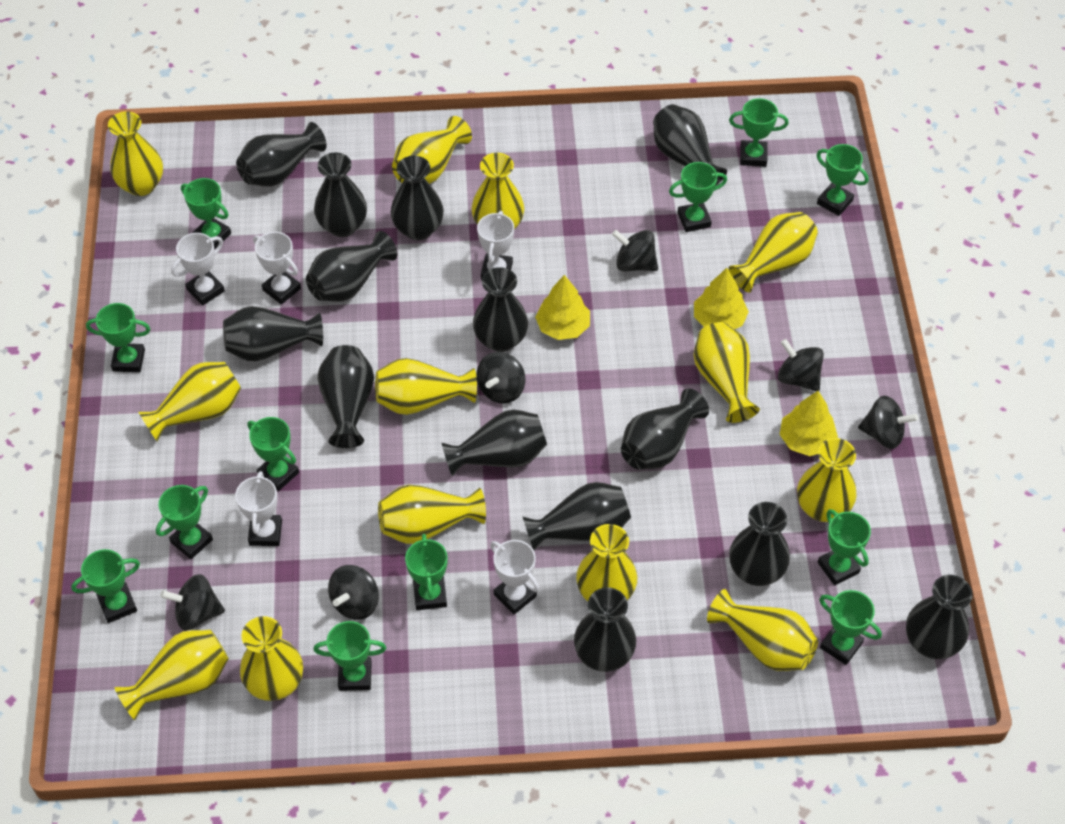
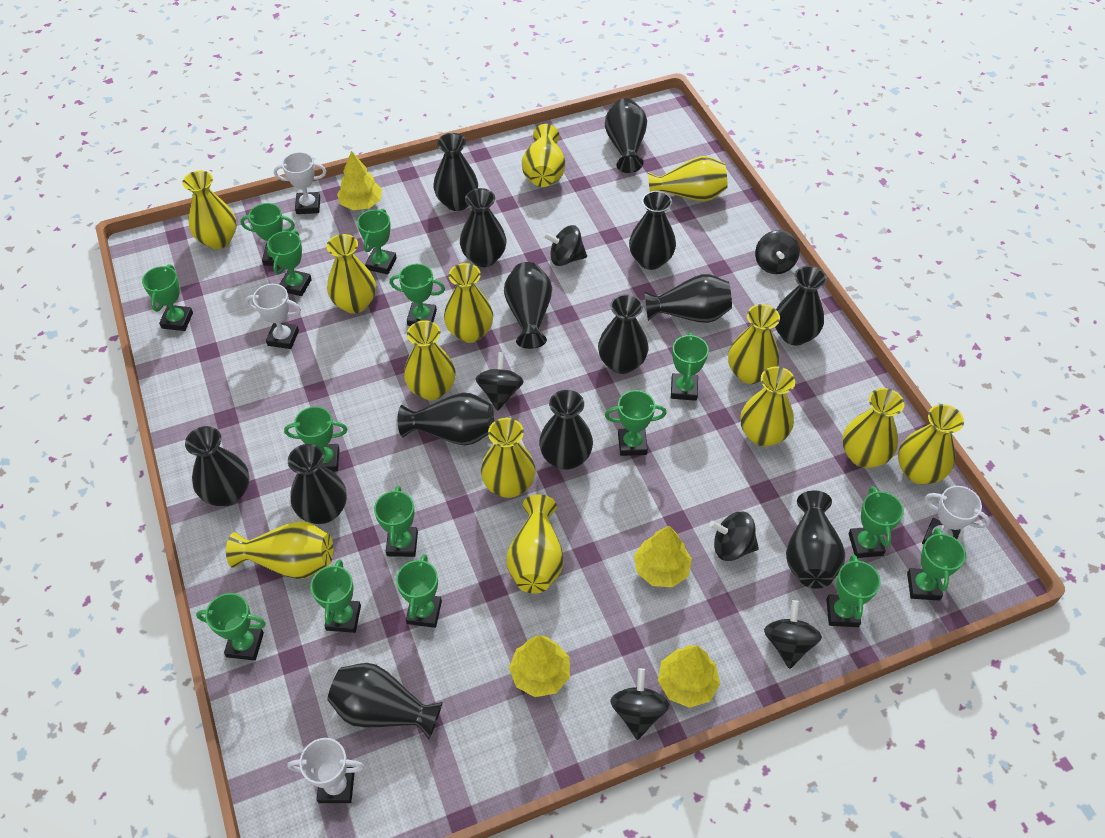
green trophy: [71,549,140,623] [86,303,150,372] [156,485,213,559] [181,178,231,250] [247,417,299,491] [314,621,386,691] [405,534,447,610] [669,162,727,232] [729,98,789,167] [816,144,869,216] [818,509,871,586] [819,590,882,665] = 12 -> [142,264,193,331] [196,593,266,661] [240,203,295,266] [267,230,312,296] [284,406,347,471] [310,559,361,633] [357,209,397,274] [374,486,418,557] [390,264,445,326] [396,554,442,628] [605,390,667,456] [671,333,709,401] [826,554,881,627] [848,486,904,558] [907,528,966,600] = 15
white trophy: [171,233,225,305] [235,471,282,546] [253,232,301,304] [477,211,514,280] [490,540,539,614] = 5 -> [245,284,301,349] [274,152,326,214] [287,738,364,803] [922,486,990,545] = 4
yellow tree: [535,275,590,340] [694,268,749,329] [779,391,838,456] = 3 -> [337,151,382,210] [509,635,570,697] [634,526,692,587] [658,646,720,708] = 4

